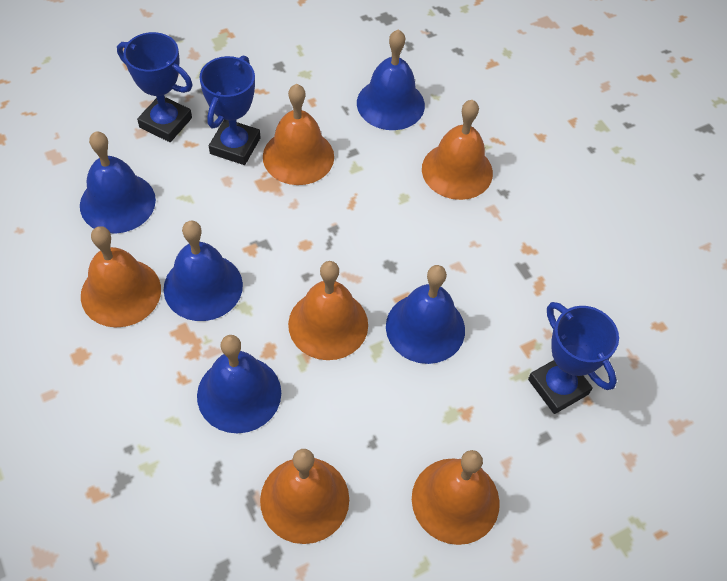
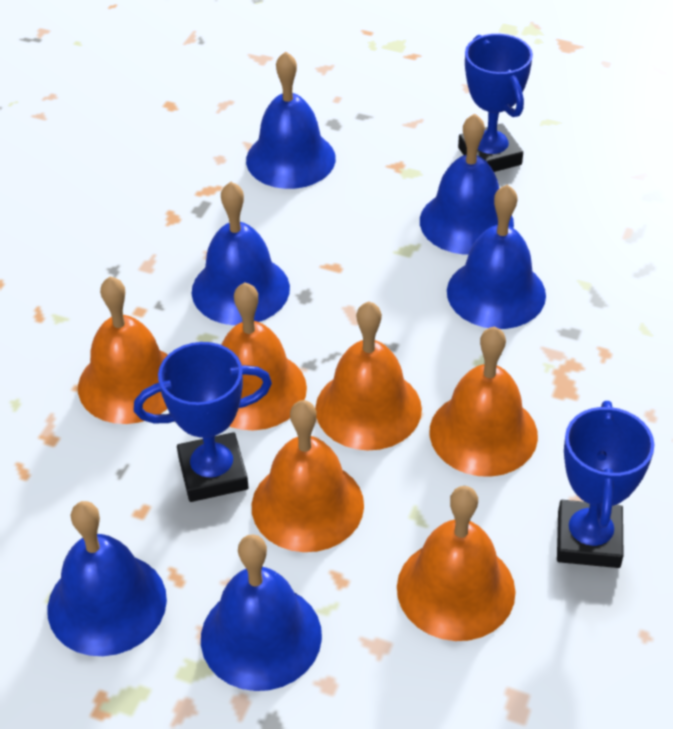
blue bell: [80,131,156,233] [163,221,243,321] [197,335,281,433] [357,29,425,130] [386,265,465,364] = 5 -> [47,501,167,656] [192,182,290,325] [201,534,322,691] [246,51,336,189] [420,114,514,254] [447,185,546,329] = 6

